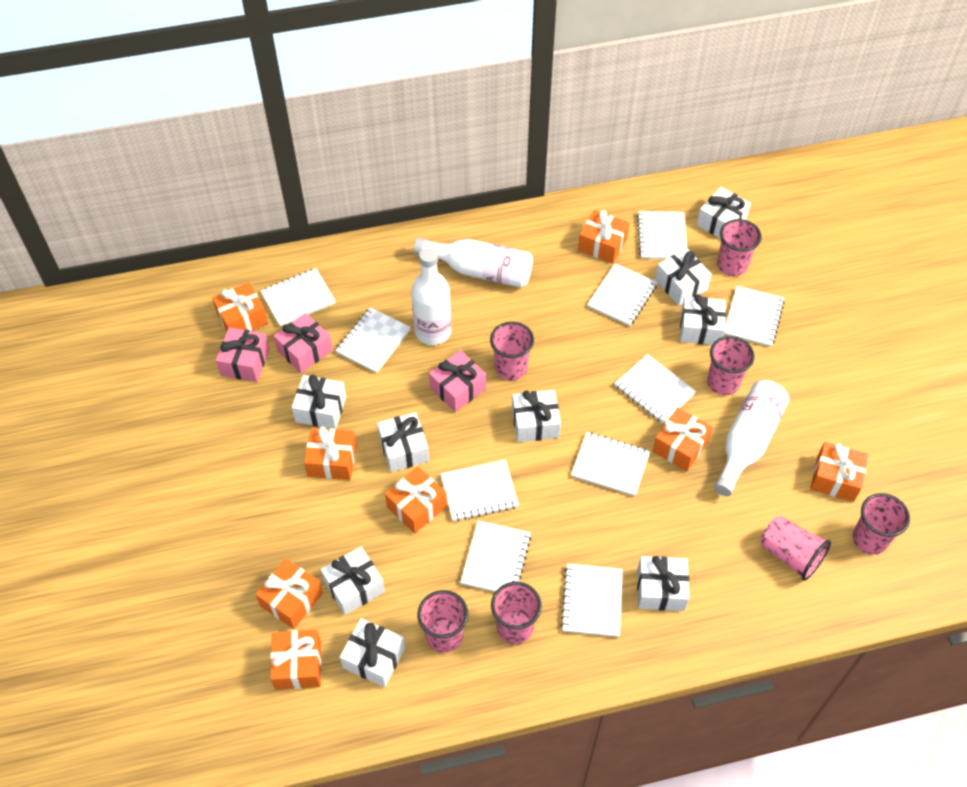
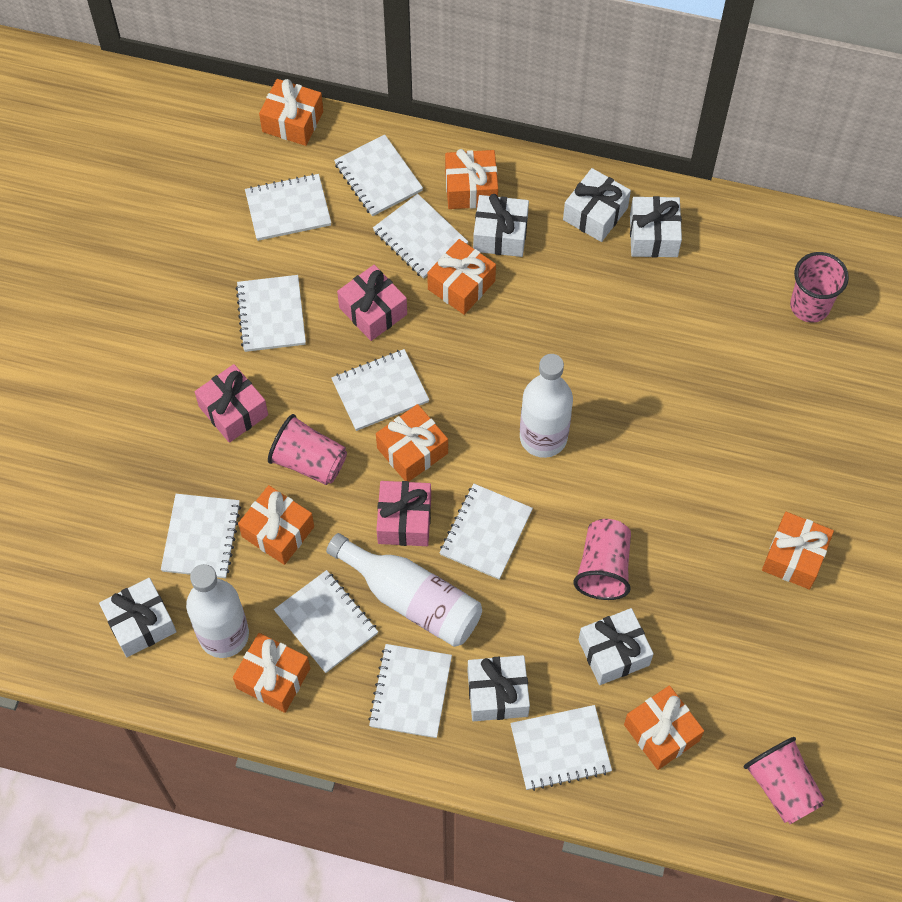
pink cup: [417,590,468,653] [490,322,534,381] [491,582,542,644] [707,336,755,395] [717,219,762,276] [760,516,831,581] [853,493,910,555] = 7 -> [268,414,347,485] [573,519,631,600] [744,737,825,824] [790,252,849,323] = 4
white gift: [292,375,346,429] [321,546,385,615] [340,618,405,687] [377,412,429,472] [512,390,561,442] [637,556,689,611] [655,249,712,306] [680,294,726,345] [697,187,751,239] = 9 -> [99,578,177,657] [468,655,530,721] [473,194,529,257] [563,168,631,242] [578,608,654,685] [630,196,682,258] = 6

